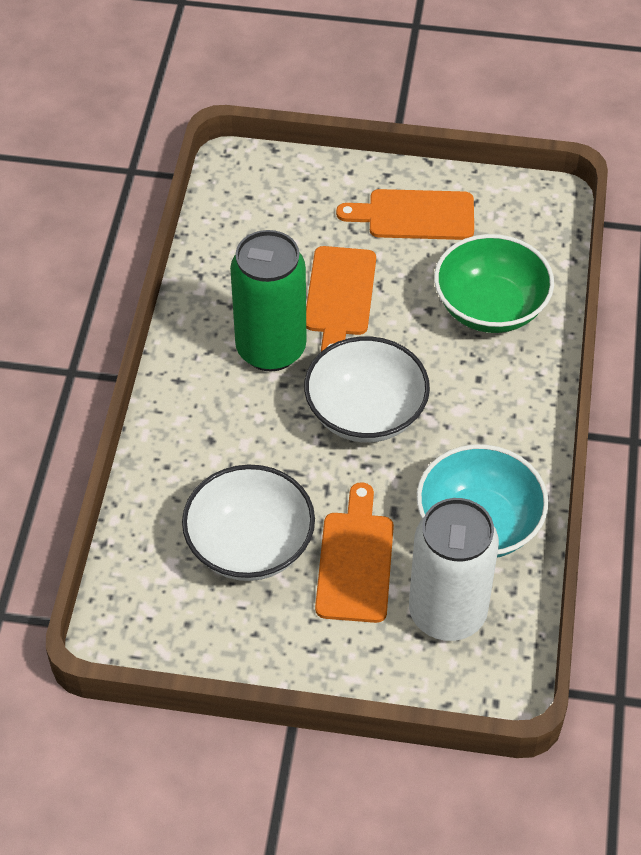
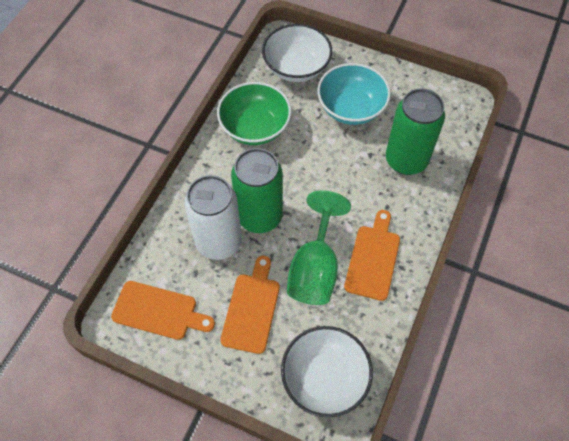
green can: [230,230,306,371] = 1 -> [231,148,283,233] [386,89,445,175] = 2
green goblet: none = 0 -> [287,190,351,305] = 1

